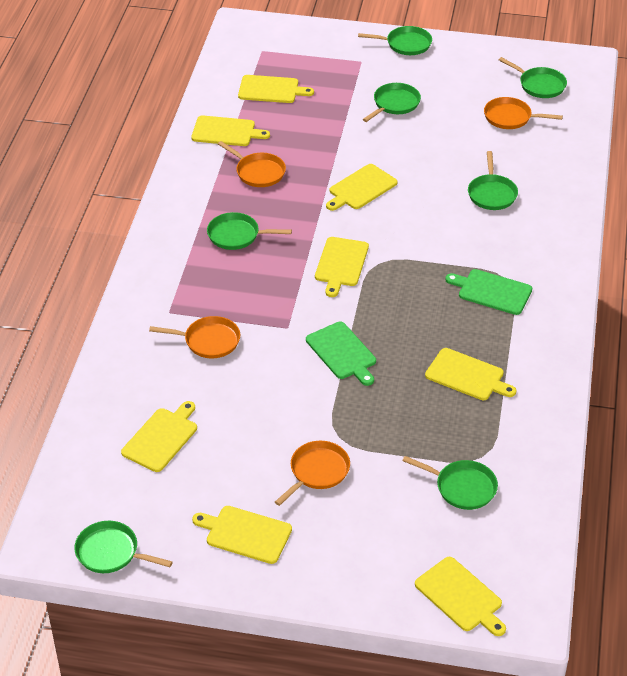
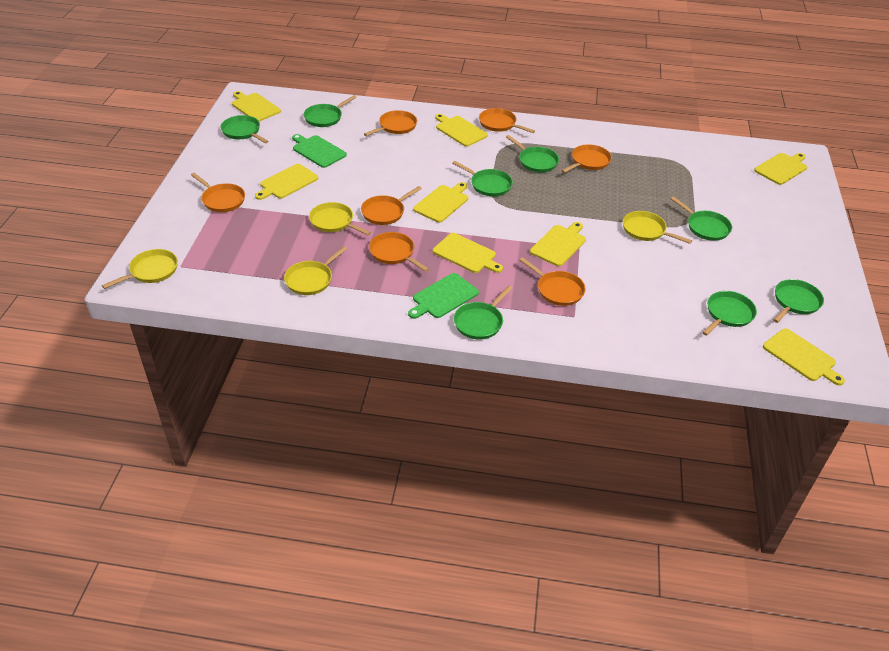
green pan: [74,521,173,573] [207,212,292,250] [358,26,432,55] [363,83,421,122] [402,456,498,510] [468,151,518,210] [499,57,567,98] = 7 -> [221,115,269,143] [304,95,357,127] [452,161,513,196] [454,286,513,340] [506,135,559,173] [671,197,732,241] [702,291,757,336] [773,279,824,323] = 8
orange pan: [149,316,240,358] [218,141,286,187] [275,441,350,506] [484,97,563,129] = 4 -> [191,173,245,212] [361,186,422,225] [364,110,417,136] [369,232,429,272] [479,108,535,133] [519,257,586,306] [561,144,612,173] = 7
yellow pan: none = 0 -> [102,249,178,289] [284,246,347,295] [309,202,371,235] [623,211,692,244] = 4

